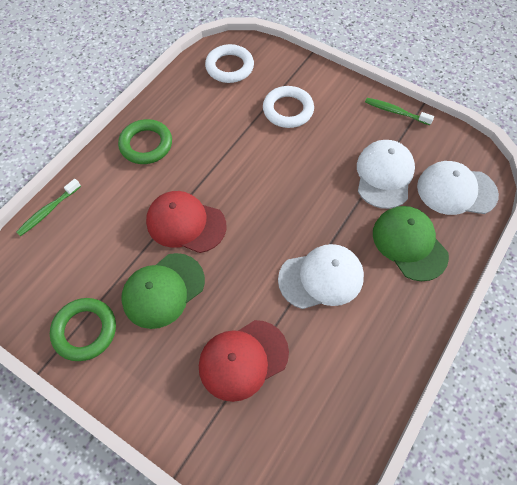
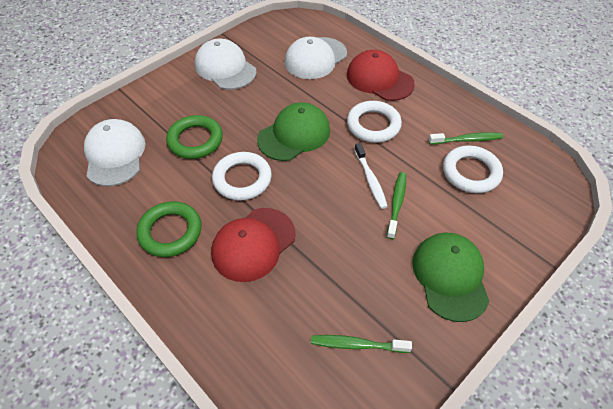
green toothbrush: [16,179,81,236] [365,98,434,125] = 2 -> [311,335,412,353] [387,172,406,239] [429,132,503,145] = 3
white ring: [205,44,254,83] [263,86,314,128] = 2 -> [212,152,272,200] [347,101,402,143] [443,145,503,193] = 3
white toothbrush: none = 0 -> [354,143,388,209] = 1

